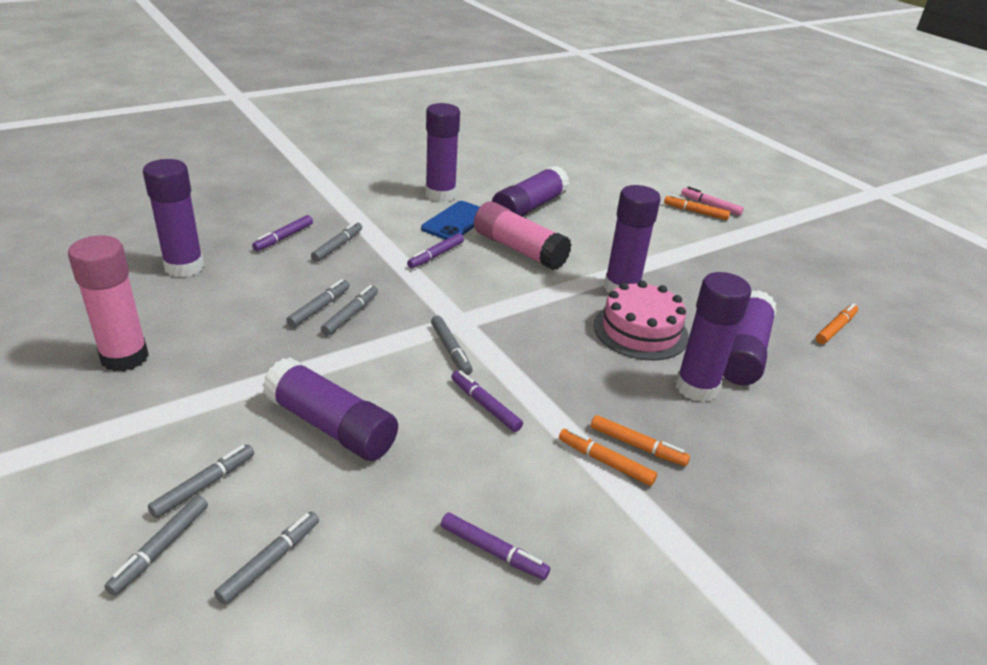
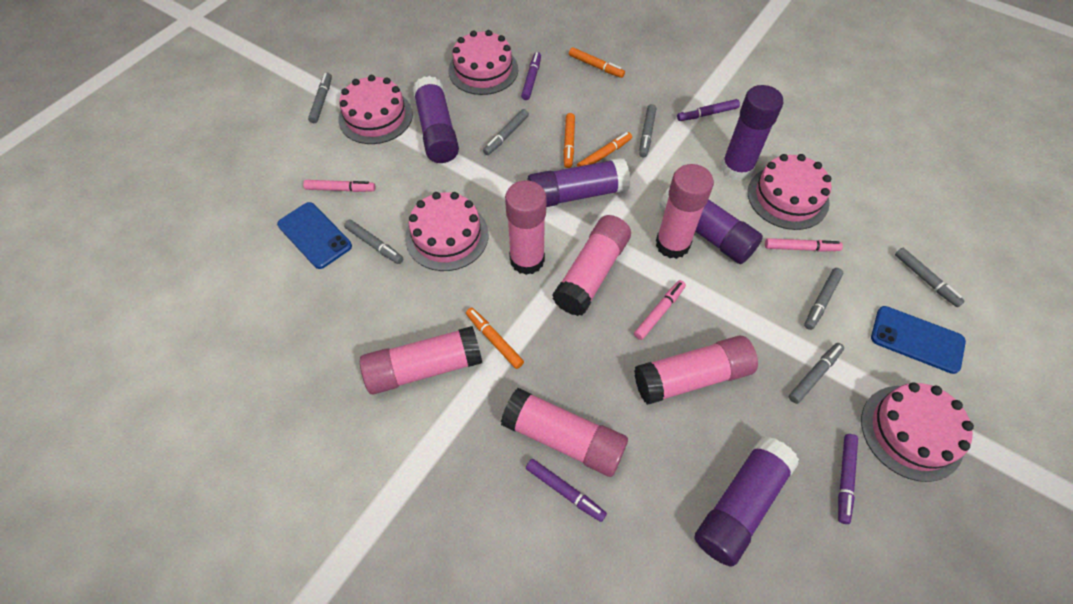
blue phone: [421,201,480,240] = 1 -> [277,202,352,269] [871,306,966,374] = 2
pink cake: [594,280,689,360] = 1 -> [338,75,413,144] [405,192,489,271] [448,30,518,95] [748,154,831,230] [861,383,974,482] = 5
pink glue stick: [68,235,149,372] [474,201,572,270] = 2 -> [360,326,482,395] [501,388,628,477] [505,180,547,275] [552,215,631,316] [634,336,758,405] [656,164,714,259] = 6
pink marker: [681,186,743,216] = 1 -> [303,180,375,192] [634,280,686,340] [765,238,843,252] = 3
purple glue stick: [143,159,204,277] [263,357,398,461] [425,103,460,202] [492,166,569,217] [604,185,661,293] [676,272,751,402] [723,290,777,385] = 7 -> [413,76,459,163] [527,158,630,207] [659,187,763,264] [695,436,799,567] [721,85,783,181] = 5

